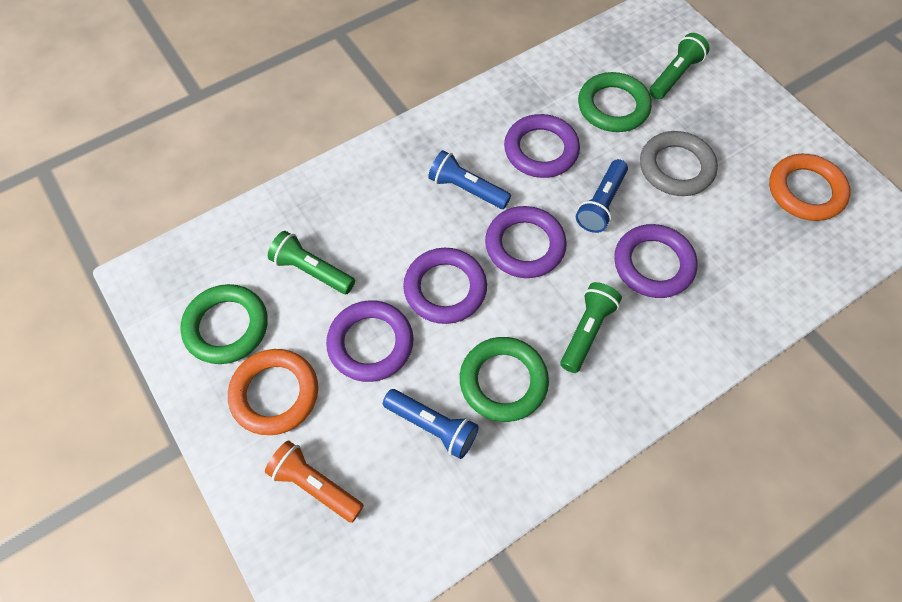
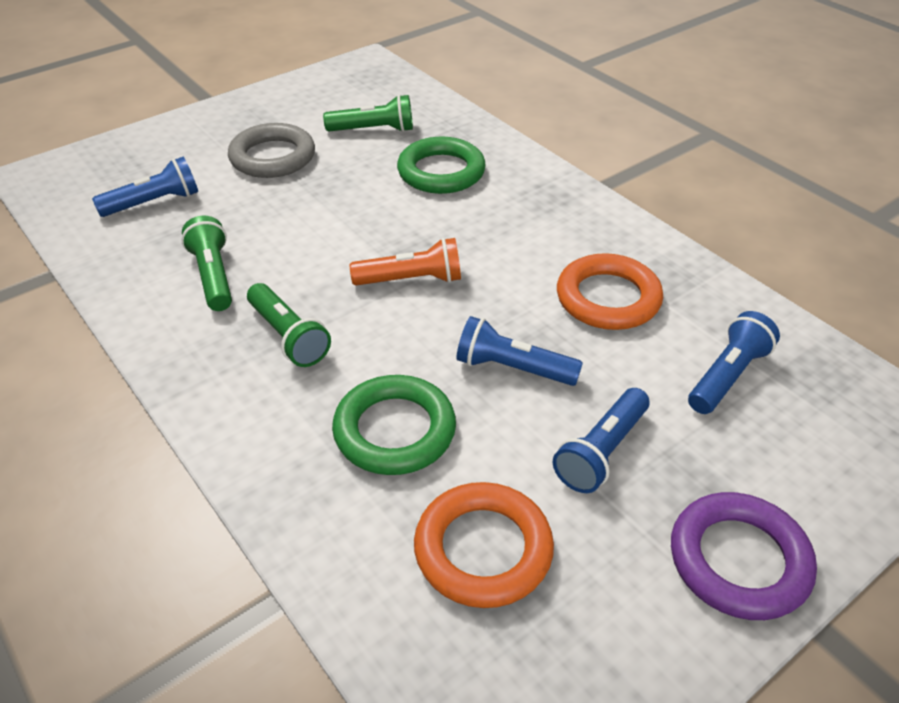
blue flashlight: [383,389,479,459] [428,150,511,209] [576,159,628,233] = 3 -> [92,156,198,217] [457,316,583,386] [553,388,650,493] [688,311,780,414] = 4
green ring: [180,284,268,364] [460,337,549,422] [578,72,652,132] = 3 -> [332,375,456,475] [397,137,486,194] = 2
purple ring: [326,300,414,382] [403,248,487,324] [485,206,567,278] [504,114,580,178] [614,224,698,298] = 5 -> [671,492,817,620] = 1

